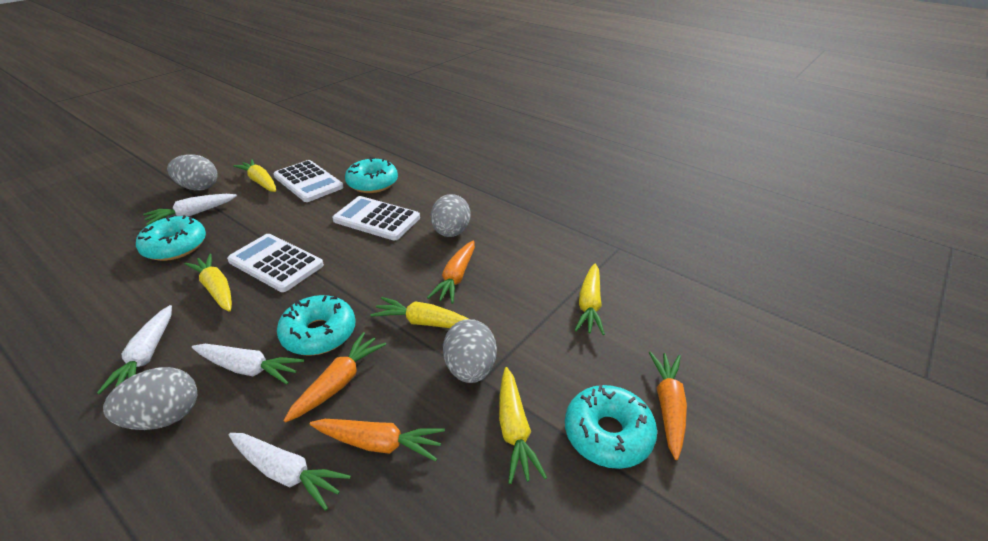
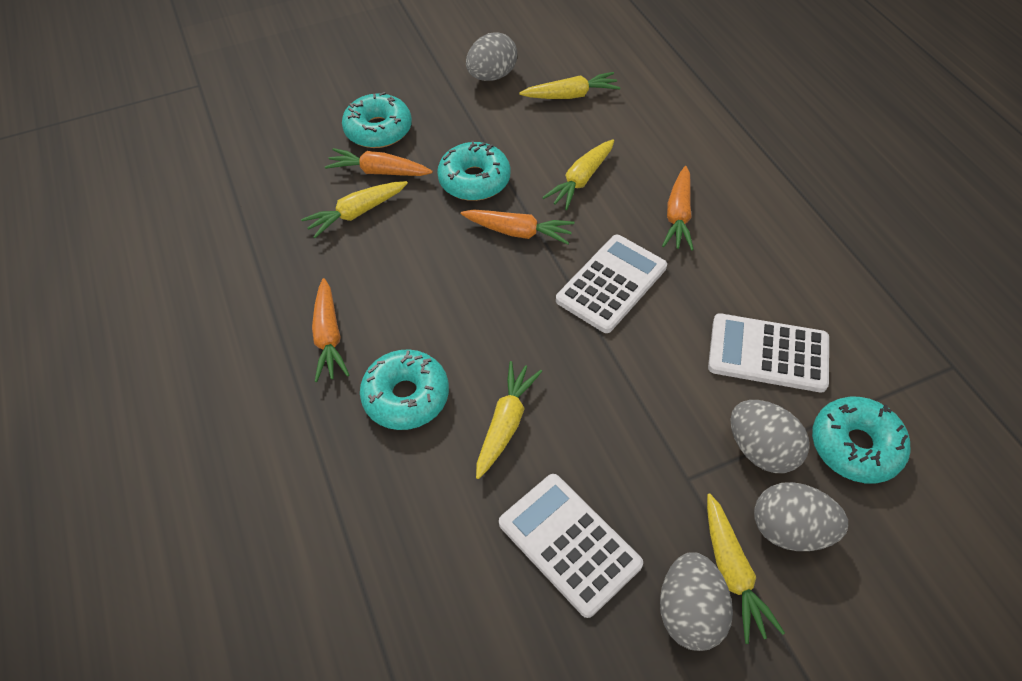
white carrot: [97,305,172,394] [143,194,237,225] [192,344,304,384] [229,433,351,511] = 4 -> none = 0

